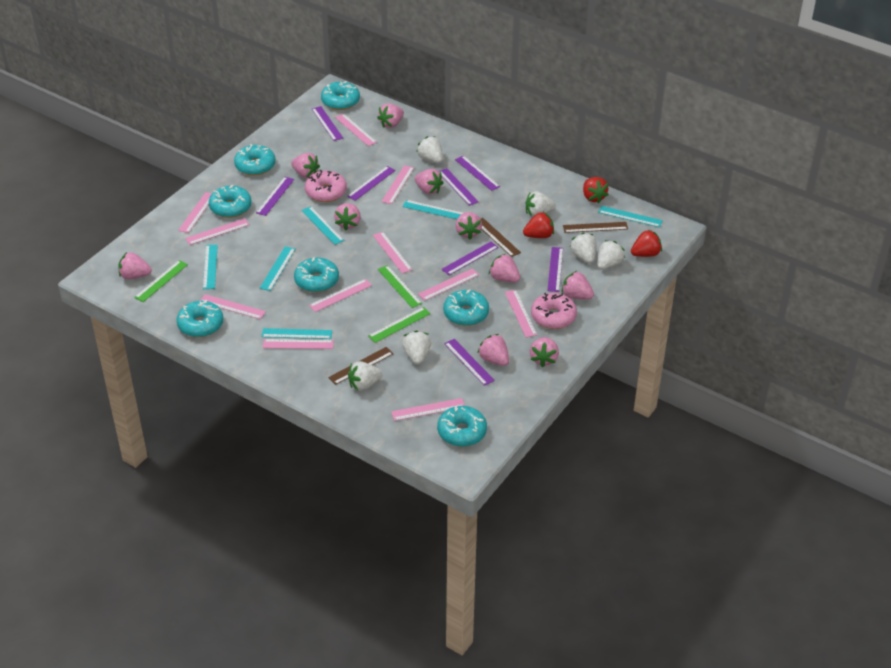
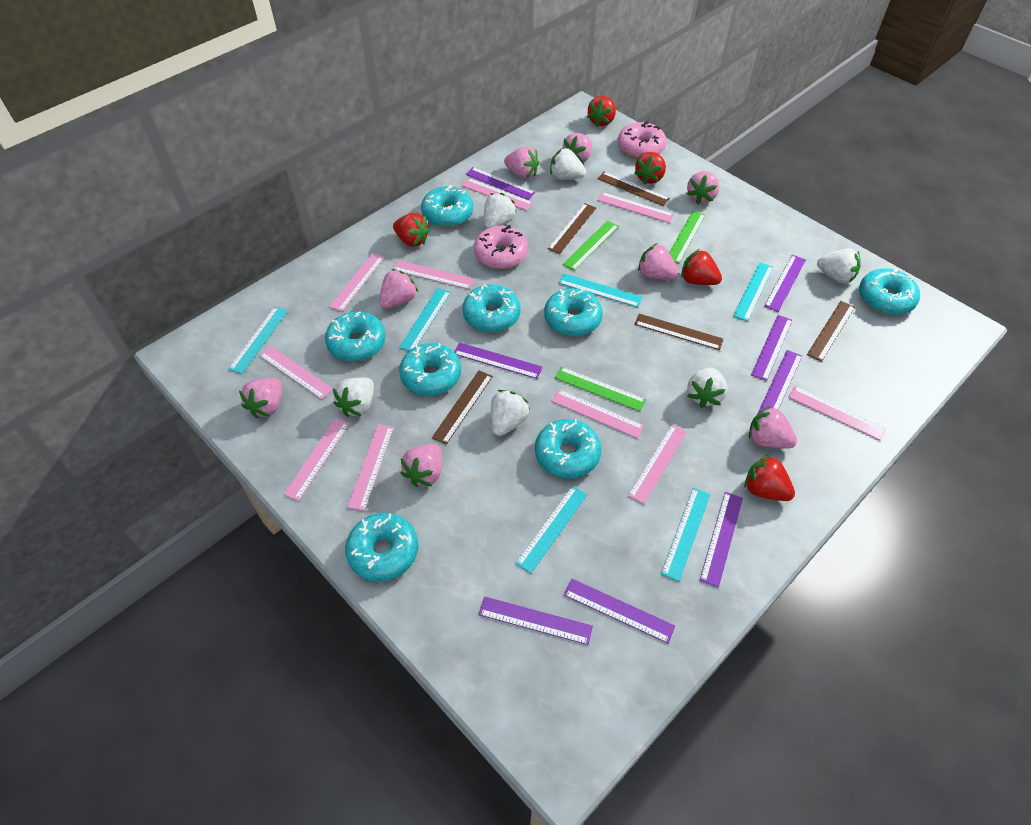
brown ruler: [328,347,393,385] [481,218,521,257] [563,222,628,233] = 3 -> [432,370,493,445] [547,203,596,254] [597,172,670,206] [635,314,724,350] [807,301,855,362] = 5
pink ruler: [178,192,212,233] [185,218,250,245] [200,294,266,319] [263,339,334,349] [309,279,372,312] [335,114,377,146] [373,232,413,273] [381,165,414,204] [391,398,465,421] [418,268,479,301] [505,290,537,337] = 11 -> [259,346,333,399] [283,418,350,501] [329,253,385,312] [347,424,394,511] [393,260,475,289] [462,178,533,211] [551,389,644,439] [597,192,674,223] [628,425,687,504] [789,386,886,440] = 10
pink strawberry: [119,252,152,279] [291,153,320,178] [334,203,361,230] [377,104,404,128] [415,169,444,195] [456,212,482,239] [478,334,509,366] [489,254,520,282] [530,337,559,367] [562,271,594,300] = 10 -> [239,378,282,418] [379,269,418,309] [401,444,442,487] [504,146,539,179] [563,133,592,163] [638,243,678,280] [687,171,720,204] [749,406,797,449] = 8
red strawberry: [523,212,554,238] [583,177,609,203] [631,229,662,257] = 3 -> [393,213,430,247] [587,96,616,127] [634,152,666,185] [681,249,722,285] [745,455,795,501] = 5
turquoise donut: [176,300,224,337] [209,185,252,218] [234,144,276,175] [294,257,339,292] [321,81,360,110] [437,406,487,447] [443,289,489,326] = 7 -> [325,311,386,362] [345,513,419,582] [399,343,461,396] [421,185,473,227] [462,284,521,332] [535,419,602,479] [544,288,603,336] [859,268,920,315] = 8

